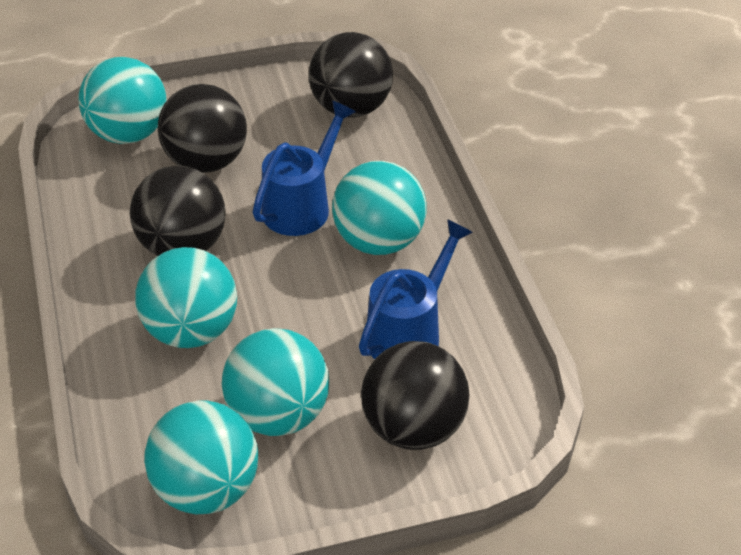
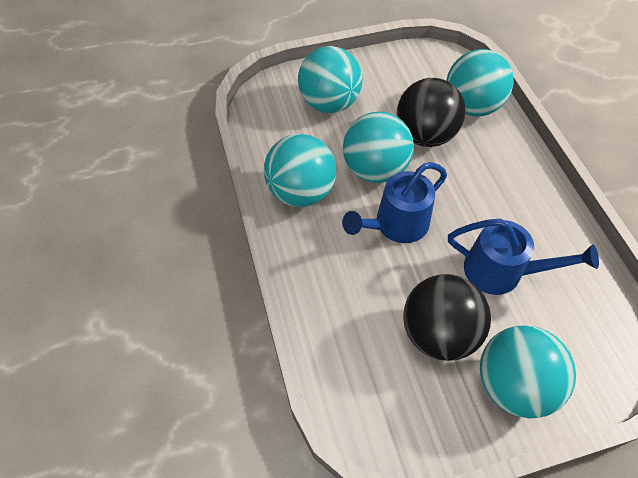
black ball: [130,165,226,256] [158,84,247,173] [309,32,393,118] [361,341,470,450] = 4 -> [397,78,465,147] [403,274,491,361] = 2

